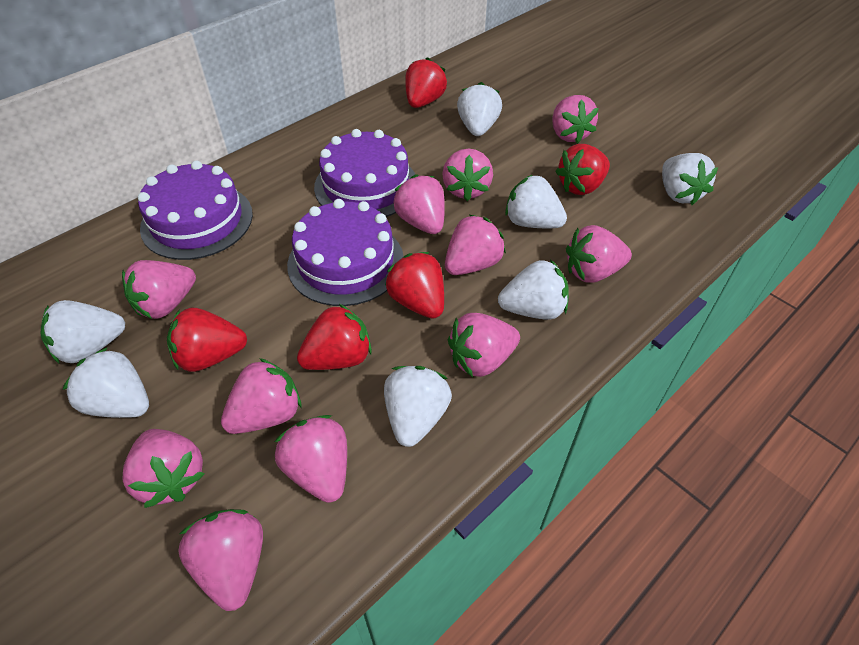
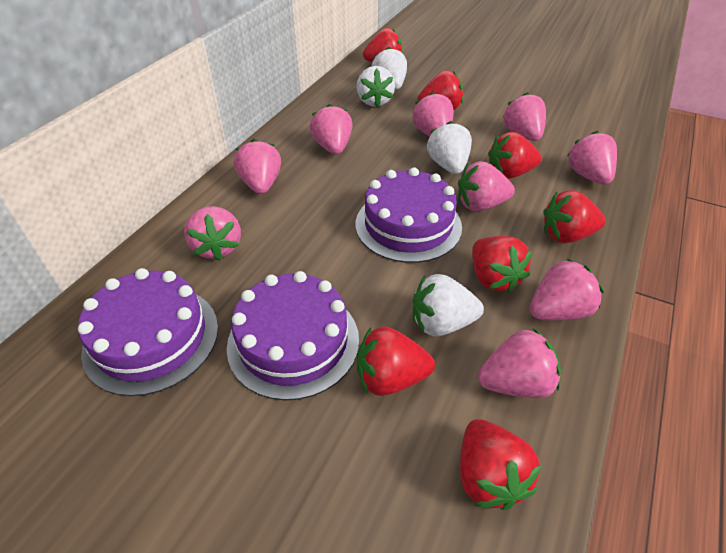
pink strawberry: [122,260,196,319] [122,429,205,508] [178,509,263,611] [221,358,301,434] [275,415,347,503] [393,174,445,234] [442,148,493,201] [445,215,506,275] [448,313,520,377] [552,95,599,144] [566,225,632,282] = 11 -> [184,206,241,261] [234,139,281,194] [310,104,353,155] [412,92,453,136] [458,161,515,211] [478,328,561,398] [502,92,546,141] [530,259,604,321] [566,131,617,185] = 9
red strawberry: [167,308,247,372] [297,304,372,370] [385,252,444,319] [405,57,447,108] [555,144,610,195] = 5 -> [357,326,435,396] [363,28,403,62] [418,71,463,110] [460,419,542,510] [472,236,532,293] [488,132,542,179] [543,190,606,243] = 7
white strawberry: [40,300,125,363] [63,348,149,418] [384,366,452,447] [457,82,502,136] [498,260,569,320] [505,175,567,228] [662,153,718,205] = 7 -> [357,66,395,108] [371,47,407,90] [413,274,484,336] [427,121,472,174] = 4

